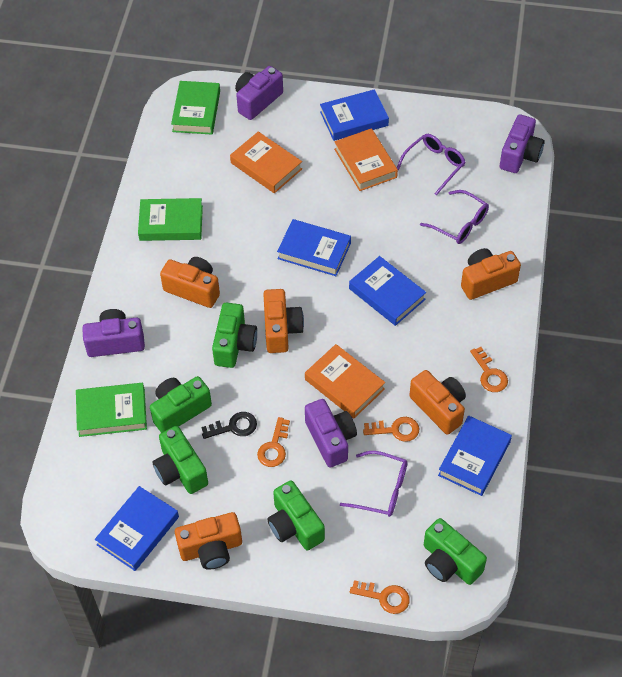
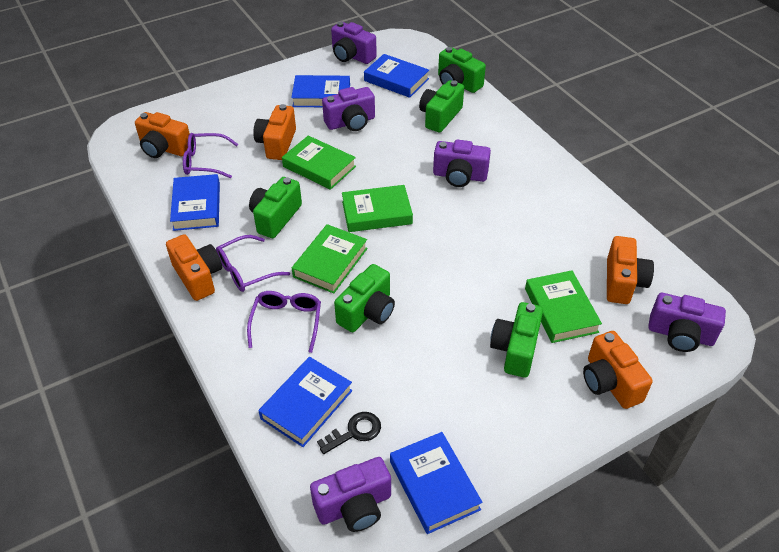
green book: [76,383,147,437] [138,198,203,241] [171,81,220,135] = 3 -> [282,135,356,190] [292,224,368,294] [342,185,413,232] [525,270,602,343] = 4
orange book: [230,131,302,193] [305,344,385,418] [334,128,398,191] = 3 -> none = 0
orange key: [257,417,290,467] [350,580,410,614] [363,417,419,442] [470,347,508,392] = 4 -> none = 0
purple camera: [82,309,145,357] [235,66,283,120] [305,399,357,468] [500,114,545,173] = 4 -> [310,457,391,532] [322,87,375,131] [331,22,377,64] [433,140,491,187] [648,293,726,352] = 5

